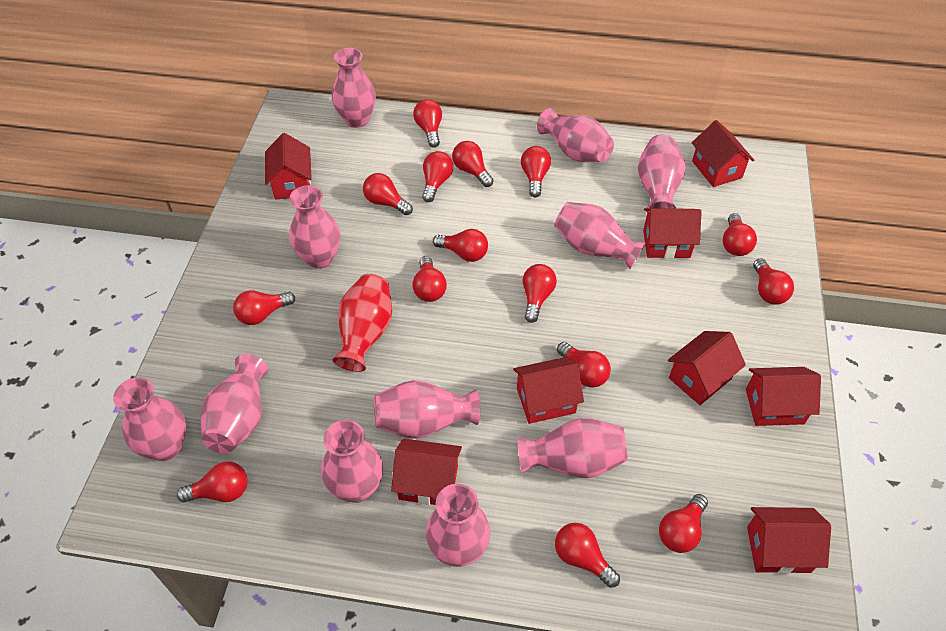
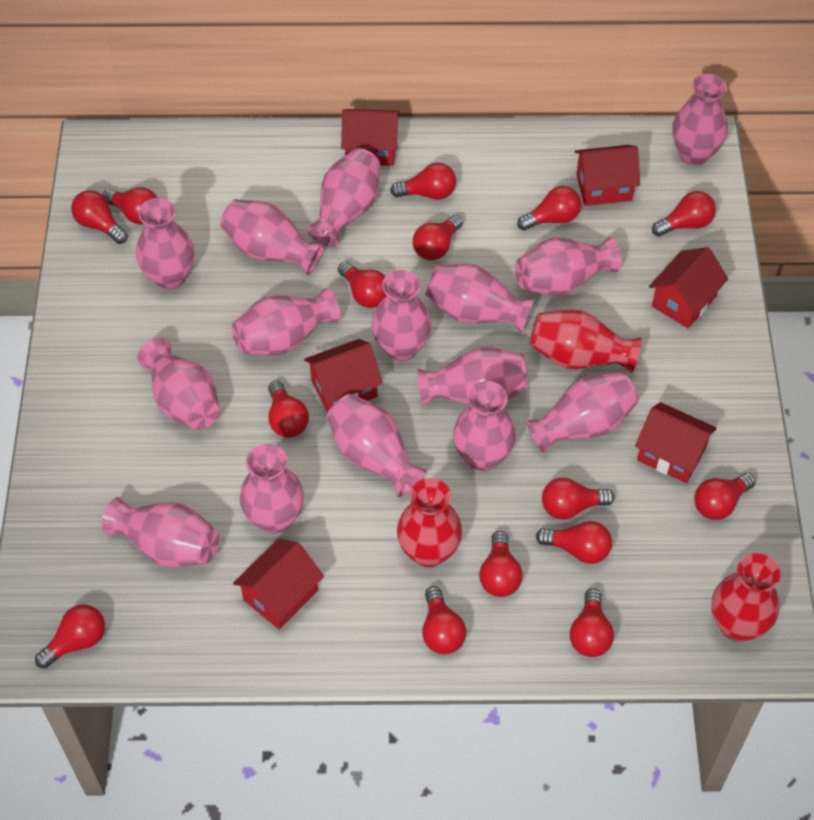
pink vase: [113,377,186,461] [201,354,268,453] [289,185,340,269] [321,420,383,503] [332,48,376,128] [374,380,480,439] [426,484,491,567] [518,418,628,478] [537,108,614,162] [554,202,646,269] [638,135,686,212] = 11 -> [102,497,219,567] [136,198,194,290] [137,338,220,430] [220,199,324,275] [232,288,340,355] [239,444,304,534] [307,148,380,247] [327,394,427,497] [371,270,432,361] [417,347,529,406] [425,264,534,333] [453,381,516,471] [515,237,622,296] [526,372,639,454] [672,74,728,166] = 15
red house: [265,133,312,200] [391,439,462,505] [513,357,584,424] [643,208,702,259] [668,331,746,405] [692,120,755,187] [746,367,821,426] [747,507,831,574] = 8 -> [233,539,324,629] [304,339,383,413] [341,109,399,166] [575,145,640,206] [635,402,717,483] [649,247,728,328] = 6
red vase: [332,274,392,372] = 1 -> [397,478,462,567] [530,309,642,373] [712,553,781,642] = 3

